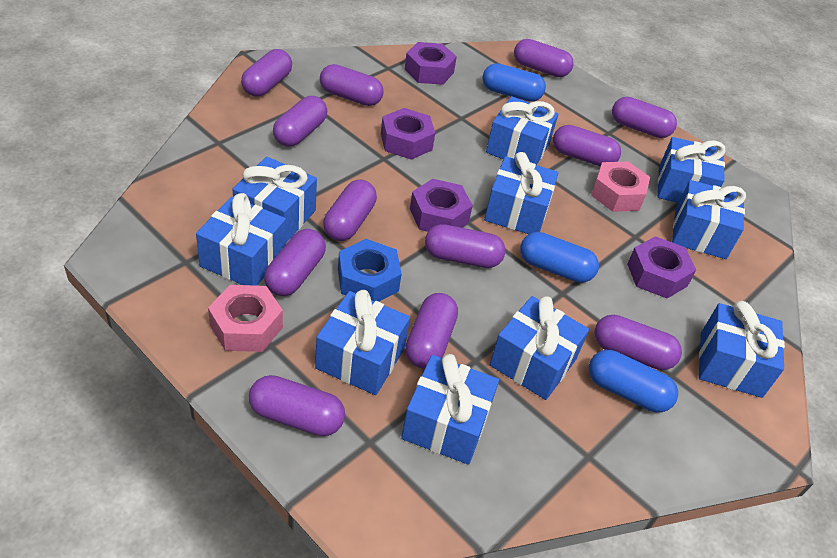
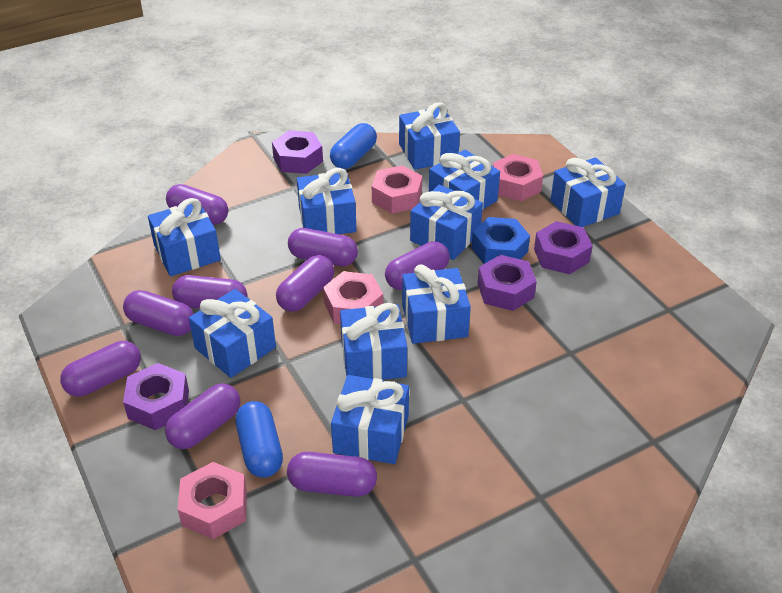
blue capsule: [482,63,546,102] [520,232,599,283] [589,350,678,412] = 3 -> [235,401,283,478] [330,123,377,169] = 2
pink nut: [208,285,283,352] [591,162,650,212] = 2 -> [178,462,247,539] [323,271,383,324] [372,165,422,213] [493,154,543,201] = 4
purple capsule: [241,49,292,97] [249,375,345,436] [264,229,326,296] [273,96,327,147] [320,64,383,106] [323,180,377,241] [405,293,458,369] [425,224,505,268] [514,39,574,77] [553,125,621,167] [594,315,682,370] [612,97,677,138] = 12 -> [60,341,141,397] [123,290,194,336] [165,383,240,449] [166,184,228,225] [172,275,247,309] [276,255,334,312] [287,452,377,497] [288,228,358,266] [385,241,450,290] = 9

